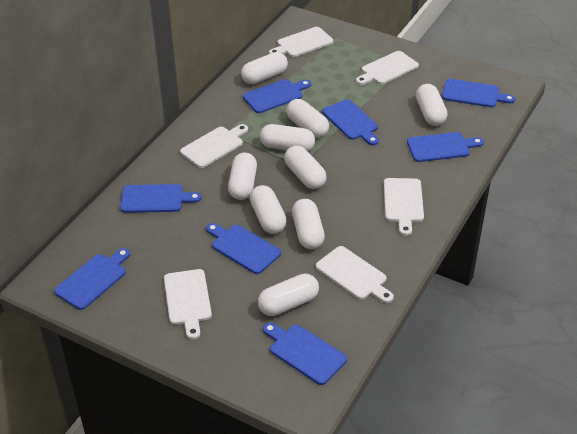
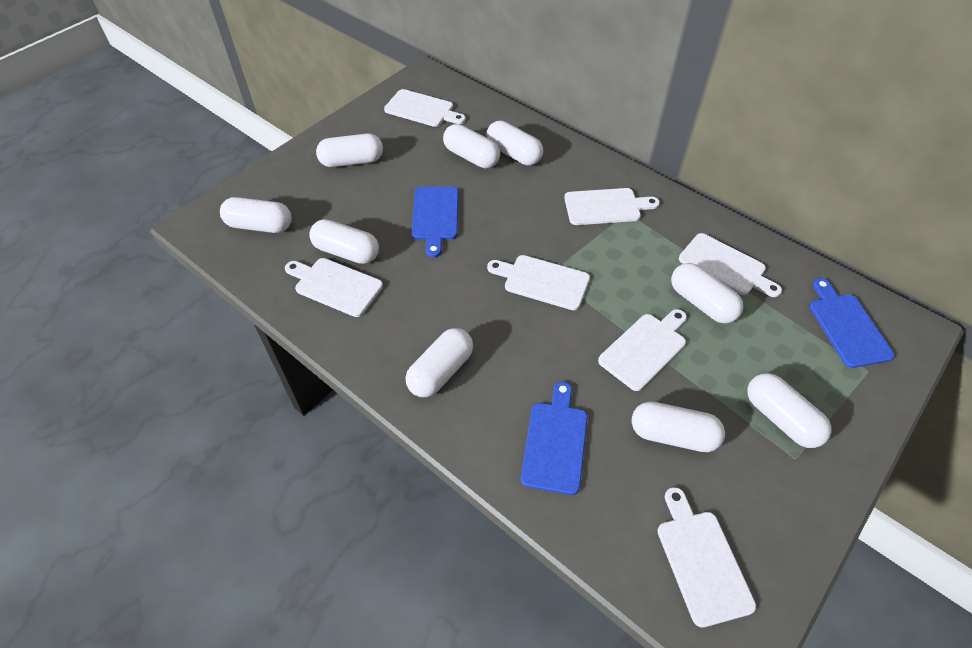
blue cutting board: [54,248,130,310] [120,184,202,213] [206,223,281,274] [243,79,311,113] [263,322,347,385] [322,99,379,145] [407,132,484,162] [442,79,515,108] = 8 -> [412,187,458,257] [521,382,588,495] [809,278,894,368] = 3
white cutting board: [164,269,212,339] [180,124,248,168] [269,27,333,57] [316,246,394,303] [356,51,419,85] [384,178,424,236] = 6 -> [285,258,383,317] [384,89,466,127] [487,255,590,310] [564,188,660,225] [598,309,687,391] [657,487,756,628] [679,233,782,297] = 7

